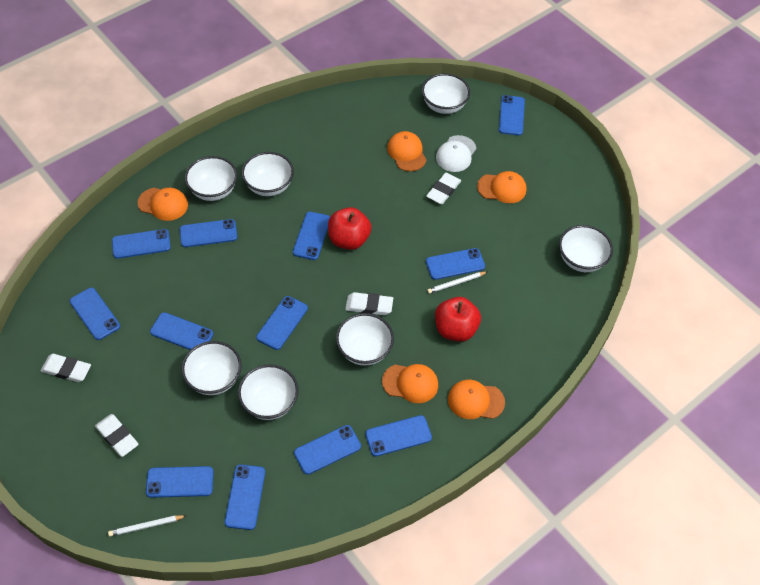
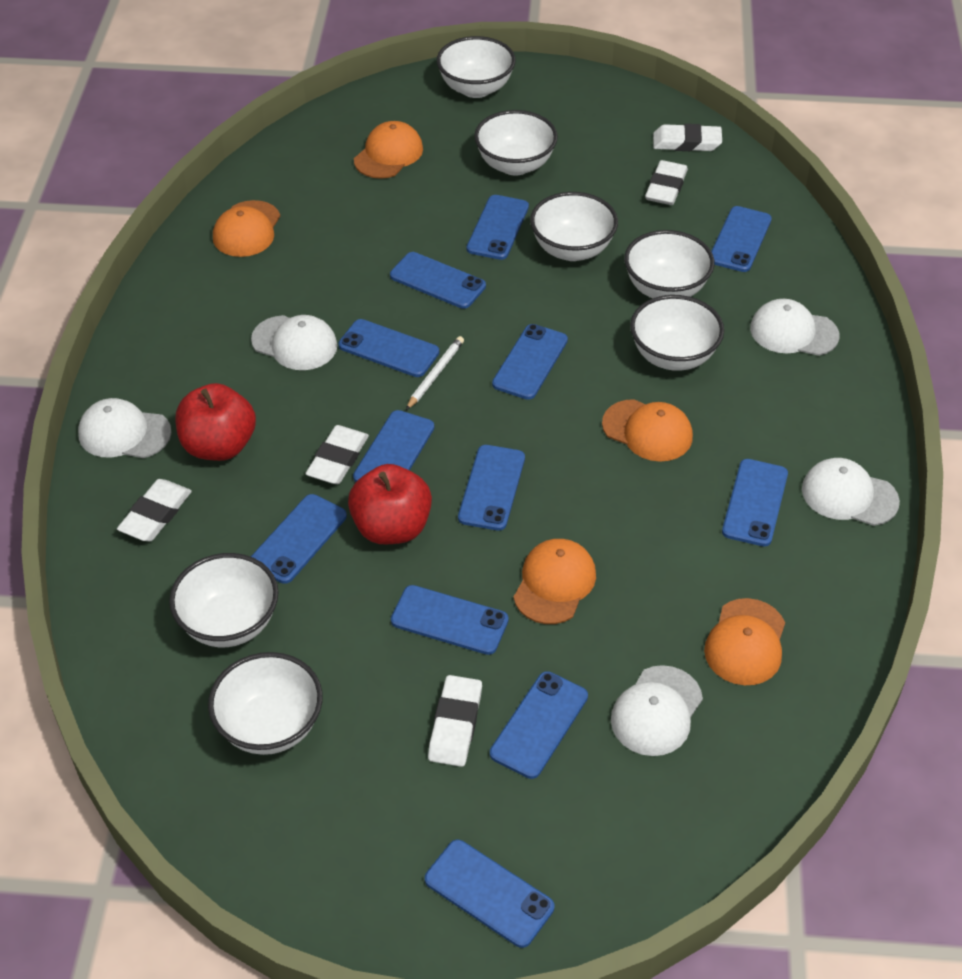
white cap: [436,135,476,172] = 1 -> [78,398,171,458] [251,315,337,370] [611,665,703,756] [750,299,839,356] [802,458,900,526] = 5
white eraser: [41,354,91,382] [95,414,139,457] [345,292,393,315] [426,173,461,204] = 4 -> [117,479,192,542] [305,425,369,484] [428,675,482,767] [645,160,688,205] [653,124,722,151] = 5
white pencil: [108,515,186,536] [427,272,487,294] = 2 -> [406,336,464,410] = 1

